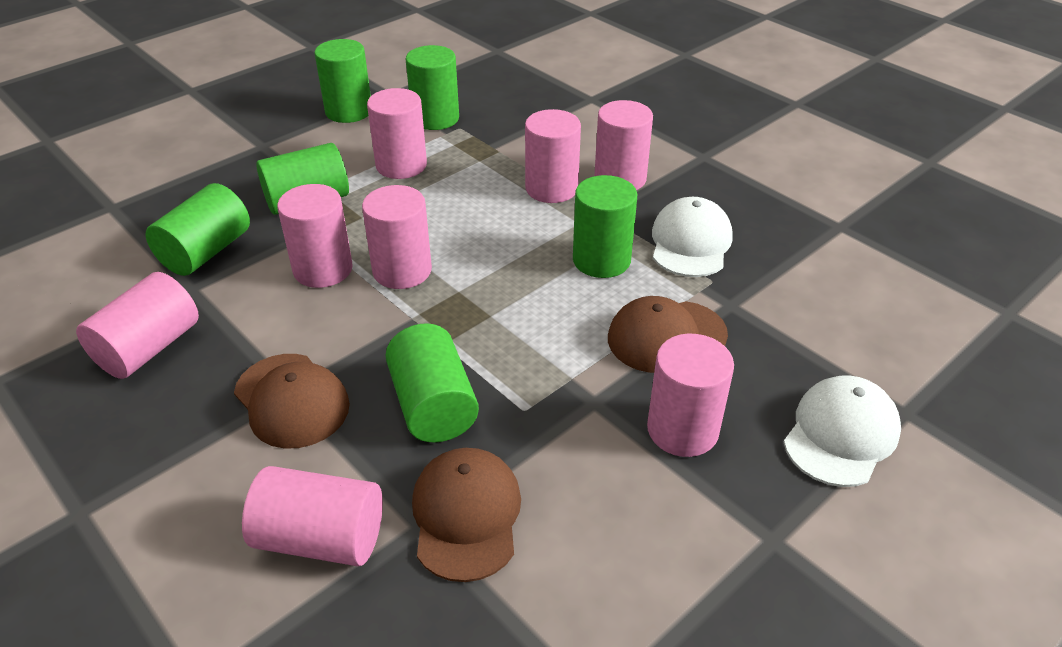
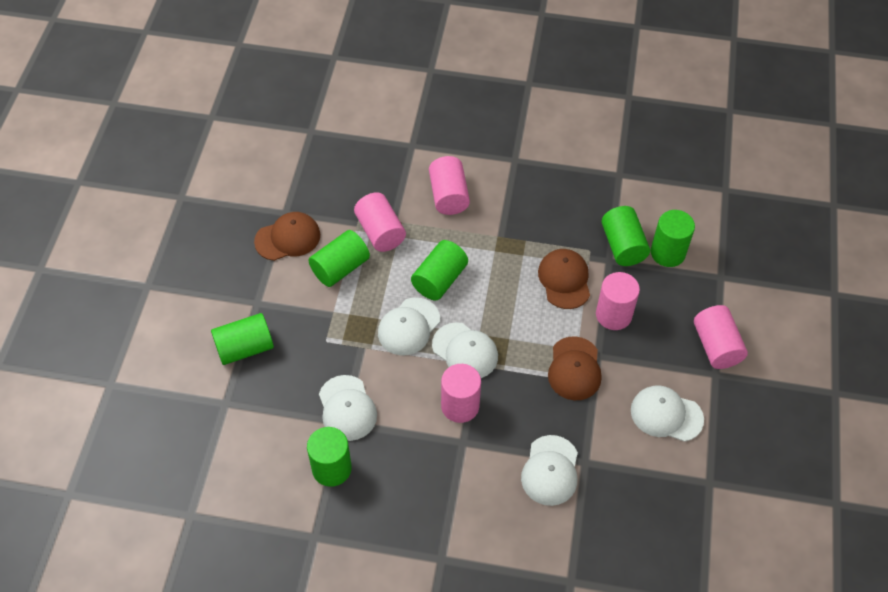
pink cylinder: [76,272,199,379] [242,466,383,566] [277,184,353,288] [362,185,432,289] [367,88,427,179] [525,109,581,203] [594,100,653,190] [647,334,734,457] = 8 -> [354,192,406,252] [429,156,470,215] [441,364,481,423] [596,272,640,330] [694,305,748,369] = 5
white cap: [652,197,733,277] [784,375,901,487] = 2 -> [319,375,377,441] [378,297,440,355] [432,322,498,378] [521,435,578,506] [631,385,704,442] = 5

